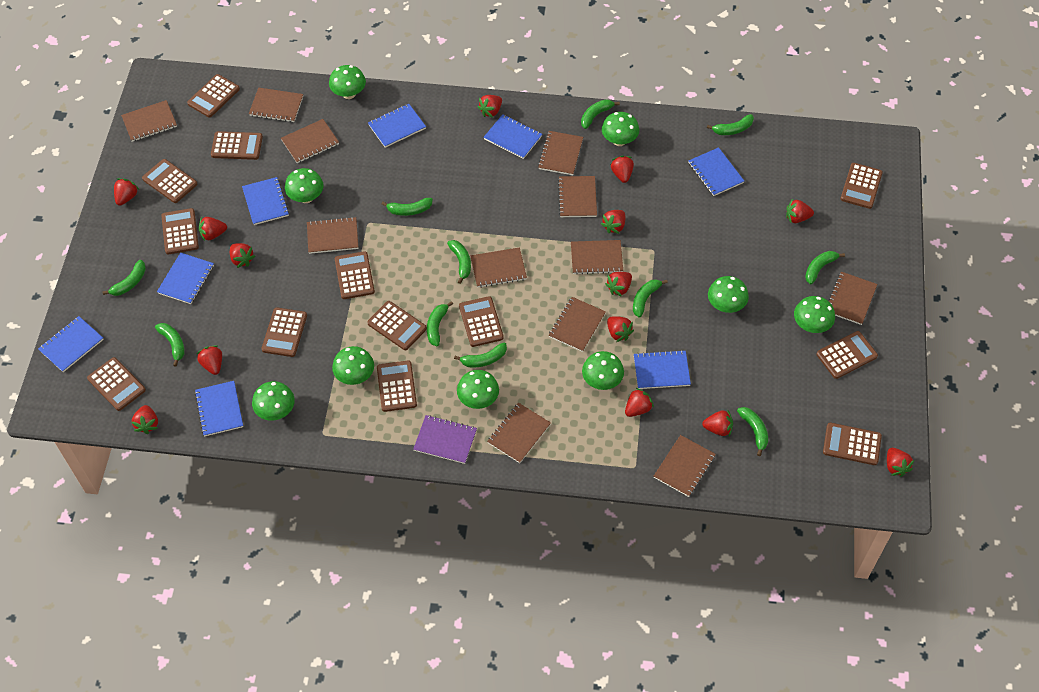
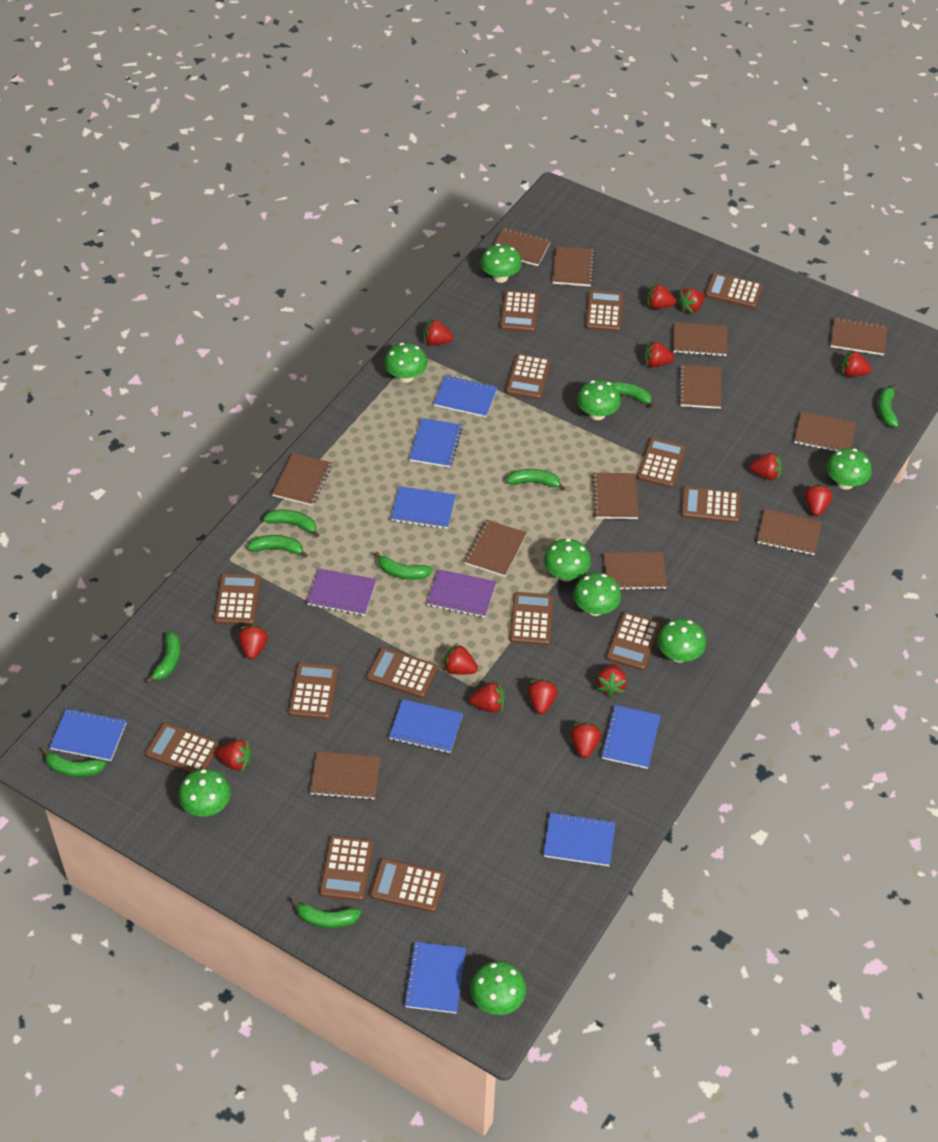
brown calculator: [87,357,146,411] [142,159,197,203] [161,208,199,254] [187,74,240,117] [211,131,263,160] [262,307,307,357] [335,251,375,299] [367,301,427,350] [377,360,417,412] [459,296,504,347] [816,331,878,379] [823,423,882,465] [840,163,883,209] = 13 -> [145,722,220,773] [214,573,261,625] [288,662,338,719] [320,835,374,901] [367,647,438,698] [370,858,446,912] [500,291,539,332] [506,354,551,400] [509,592,554,646] [585,290,623,332] [606,612,661,670] [637,437,686,488] [681,486,741,523] [705,273,763,309] = 14
green banana: [102,260,146,296] [155,323,185,366] [382,198,433,216] [427,301,453,346] [447,240,471,284] [454,343,507,367] [581,99,620,129] [633,279,668,318] [707,114,754,135] [737,407,768,456] [805,251,845,284] = 11 -> [42,748,106,777] [146,631,181,683] [247,535,308,558] [263,510,320,537] [291,898,361,928] [375,552,433,580] [506,469,566,491] [610,382,655,408] [878,384,899,427] = 9
purple notebook: [413,415,477,464] = 1 -> [307,568,377,616] [427,569,496,618] = 2

